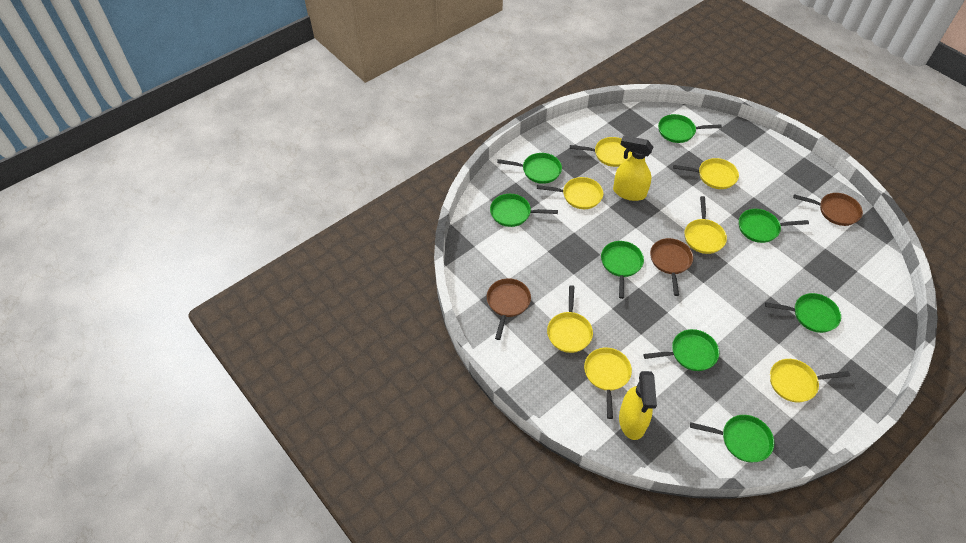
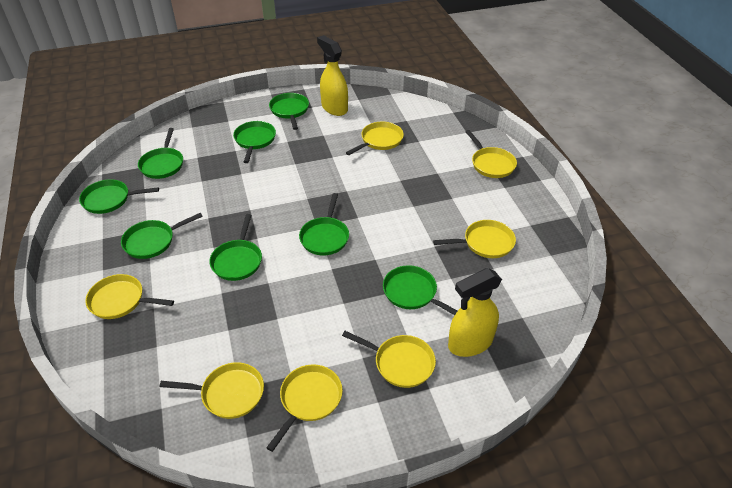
brown pan: [487,278,531,340] [650,238,693,296] [793,193,863,226] = 3 -> none = 0

